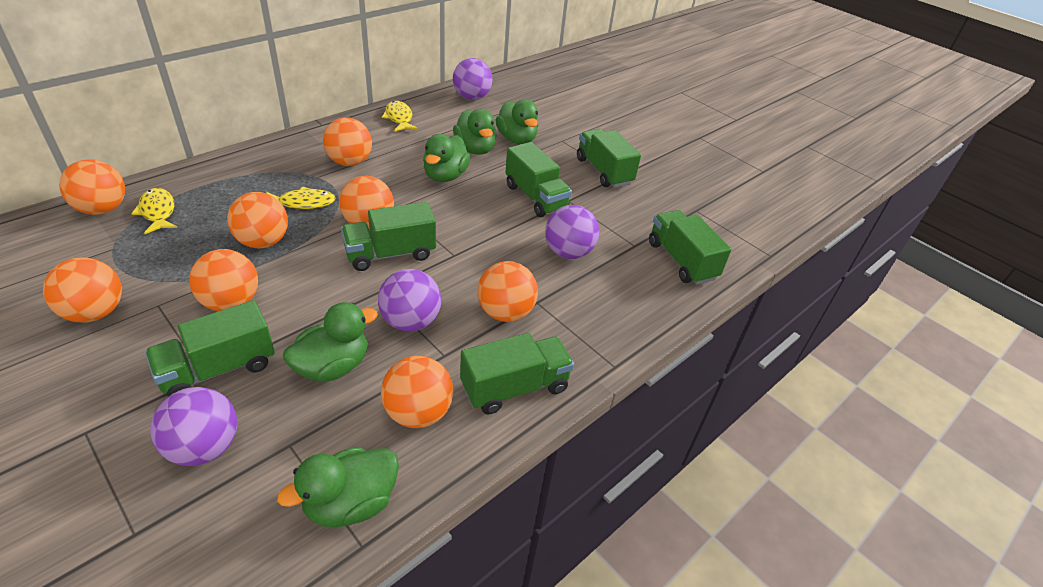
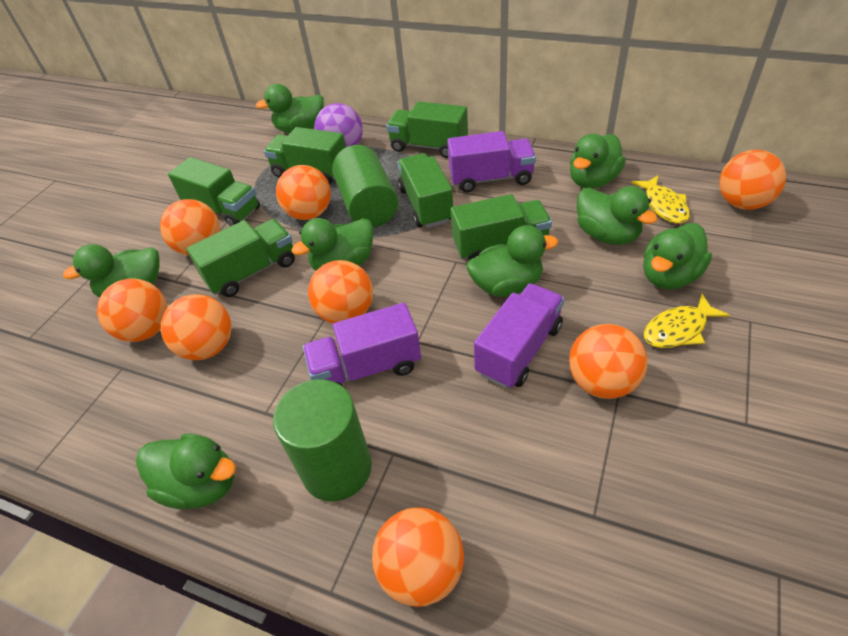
green cylinder: none = 0 -> [273,379,372,501] [332,145,398,227] = 2
green duck: [277,447,399,528] [283,302,378,382] [423,134,471,182] [453,109,497,155] [495,100,538,144] = 5 -> [63,244,160,298] [136,434,236,509] [256,84,324,133] [291,218,373,271] [467,225,558,297] [570,134,626,189] [577,186,658,245] [643,223,712,289] = 8
purple ball: [150,387,237,466] [378,269,441,331] [453,58,493,100] [545,205,599,259] = 4 -> [314,103,363,147] = 1
purple truck: none = 0 -> [303,303,421,387] [447,131,536,192] [474,283,564,389] = 3
yellow fish: [131,188,177,234] [266,187,336,209] [382,101,418,131] = 3 -> [631,175,690,224] [644,294,730,348] = 2

